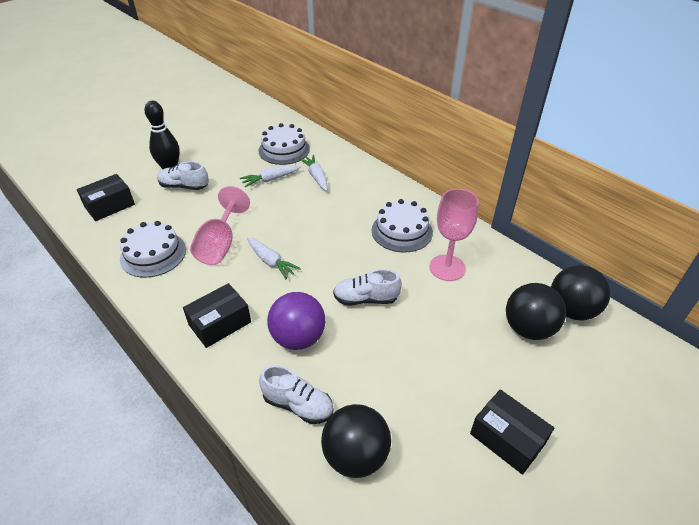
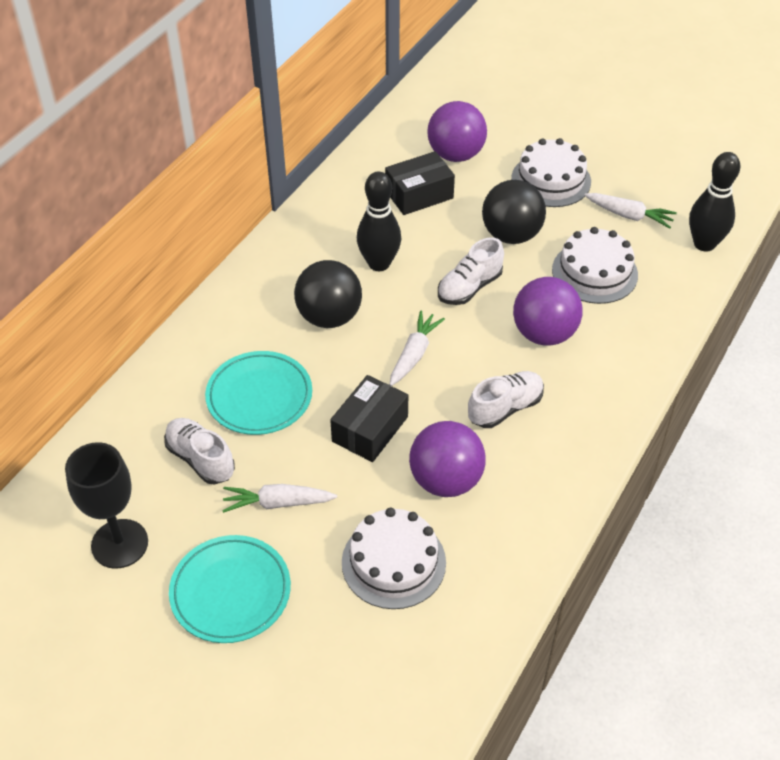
black ball: [321,404,391,478] [506,283,566,340] [551,265,611,320] = 3 -> [294,260,362,328] [482,180,546,244] = 2
black bowling pin: [144,101,180,169] = 1 -> [357,172,401,271] [689,152,740,252] = 2
black box: [77,174,135,221] [183,283,251,348] [470,389,554,475] = 3 -> [330,375,408,462] [385,151,455,215] = 2
black goblet: none = 0 -> [65,442,148,569] = 1
pink goblet: [190,186,250,265] [429,189,479,281] = 2 -> none = 0
purple ball: [267,292,325,350] = 1 -> [409,421,486,497] [427,101,487,162] [513,277,583,346] = 3
turquoise plate: none = 0 -> [169,535,291,643] [205,351,312,435] = 2

